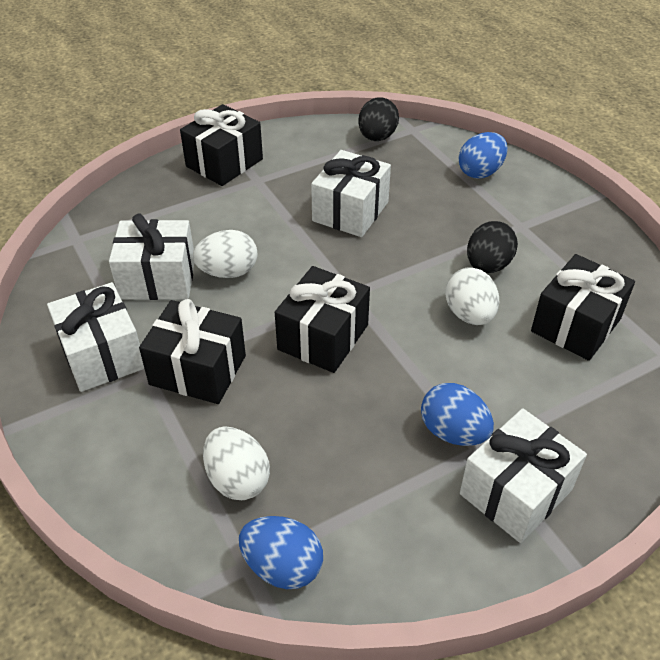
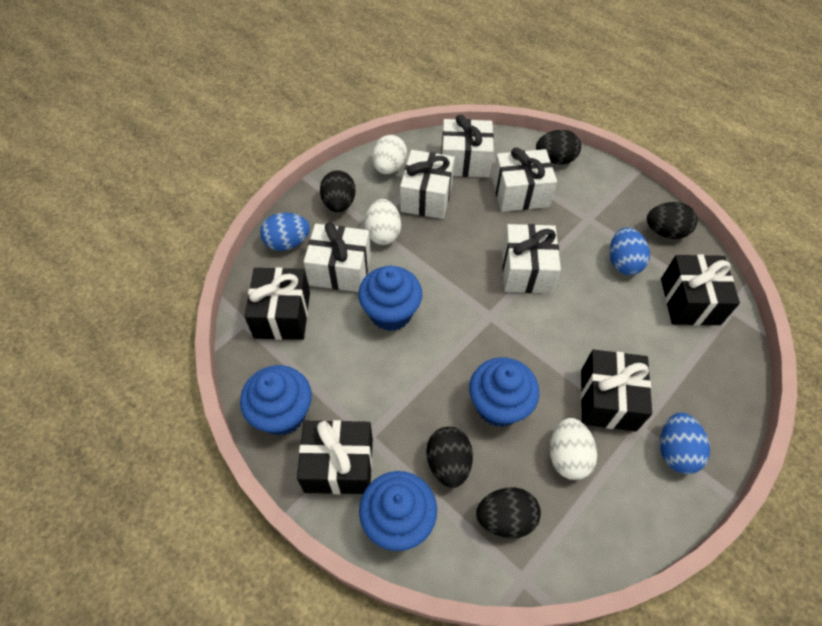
black egg: [358,97,399,141] [467,221,518,273] = 2 -> [320,170,356,212] [427,427,473,488] [476,487,541,538] [536,130,581,164] [647,202,697,239] = 5
blue cupcake: none = 0 -> [240,365,312,436] [358,266,422,331] [359,471,437,551] [469,357,540,427] = 4
white gift: [47,282,144,392] [109,213,194,300] [311,150,391,237] [460,408,587,543] = 4 -> [304,222,371,292] [400,150,455,219] [441,115,494,177] [492,148,557,212] [502,224,561,293] = 5

